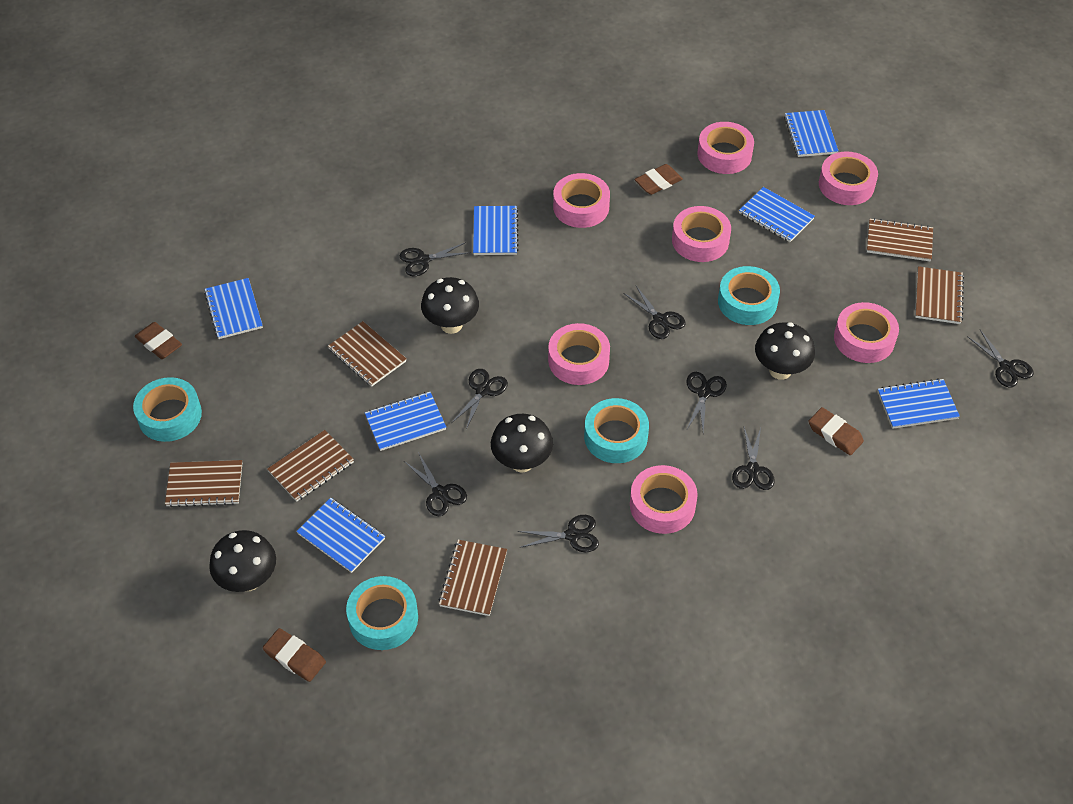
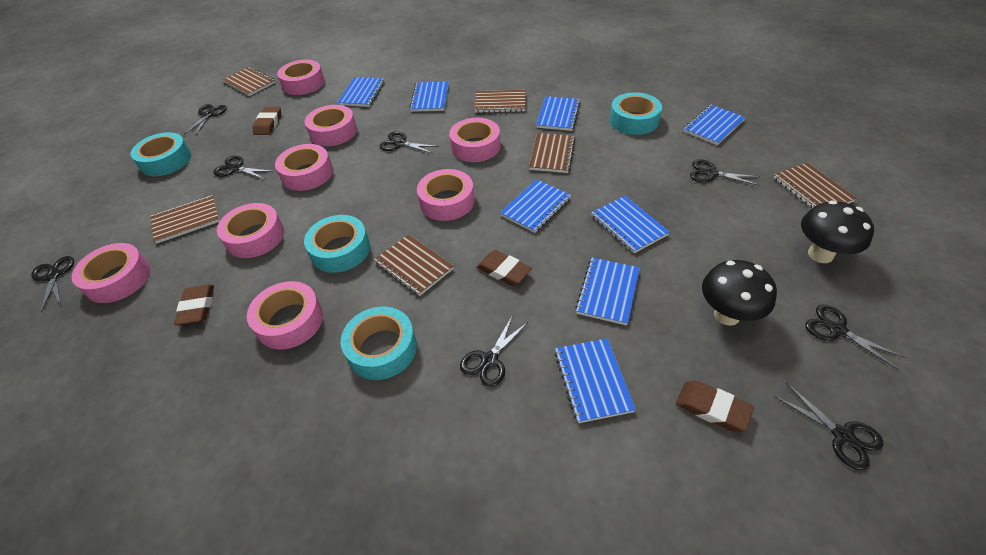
black mushroom: [209,530,276,592] [421,277,479,334] [491,414,553,473] [755,322,815,380] = 4 -> [702,260,777,326] [801,201,874,263] = 2
blue notebook: [204,278,263,339] [296,498,385,573] [365,392,446,451] [473,206,519,255] [739,187,815,242] [784,110,839,157] [877,379,960,429] = 7 -> [337,77,385,107] [409,81,449,112] [500,179,571,233] [536,96,581,131] [555,338,636,423] [575,258,640,326] [591,196,670,253] [683,105,745,145] = 8
pink tape: [548,323,610,385] [553,173,610,228] [630,465,698,534] [672,206,731,262] [697,122,754,174] [819,151,878,205] [834,302,899,363] = 7 -> [72,243,151,303] [217,203,284,258] [247,281,323,349] [275,144,333,191] [277,60,325,95] [305,105,357,146] [417,169,475,221] [449,118,501,162] = 8

